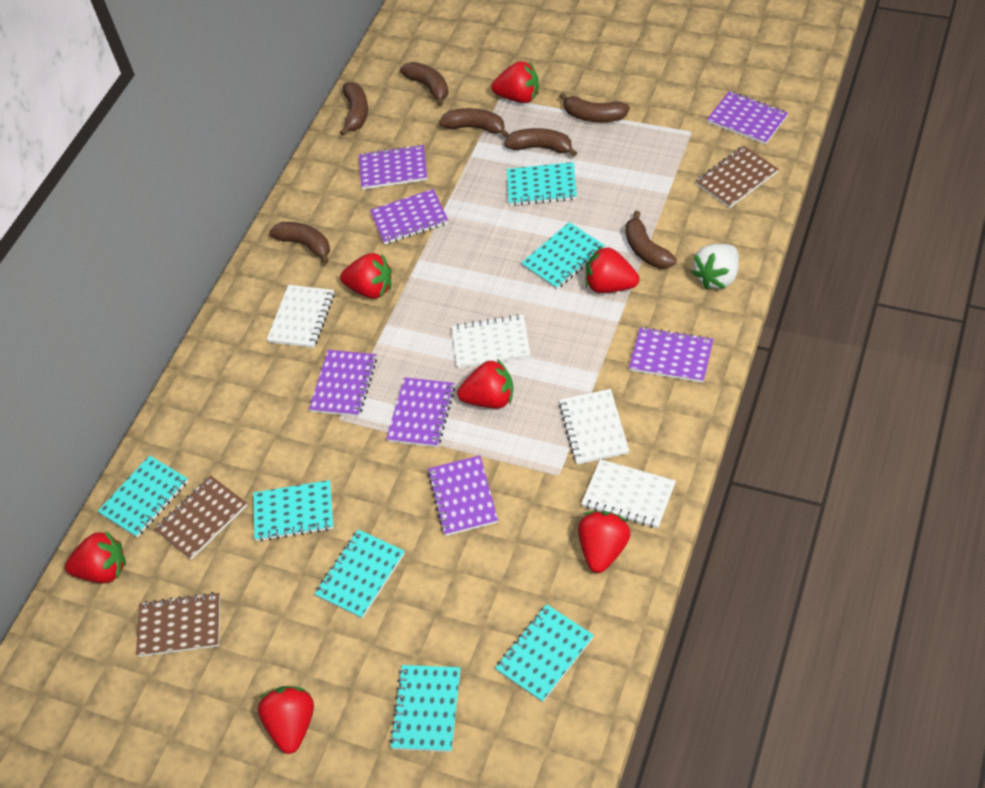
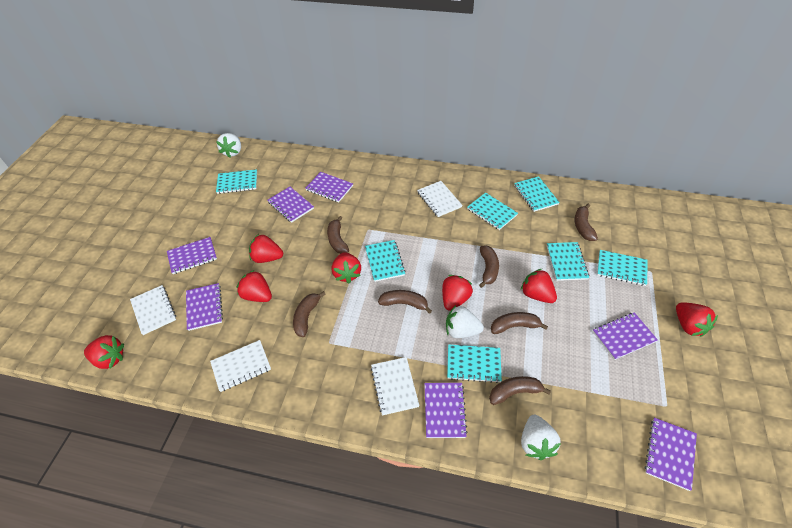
brown notebook: [136,592,220,657] [154,476,247,560] [696,146,778,208] = 3 -> none = 0
white strawberry: [691,244,739,290] = 1 -> [216,133,241,158] [446,305,484,338] [521,415,561,460] = 3

